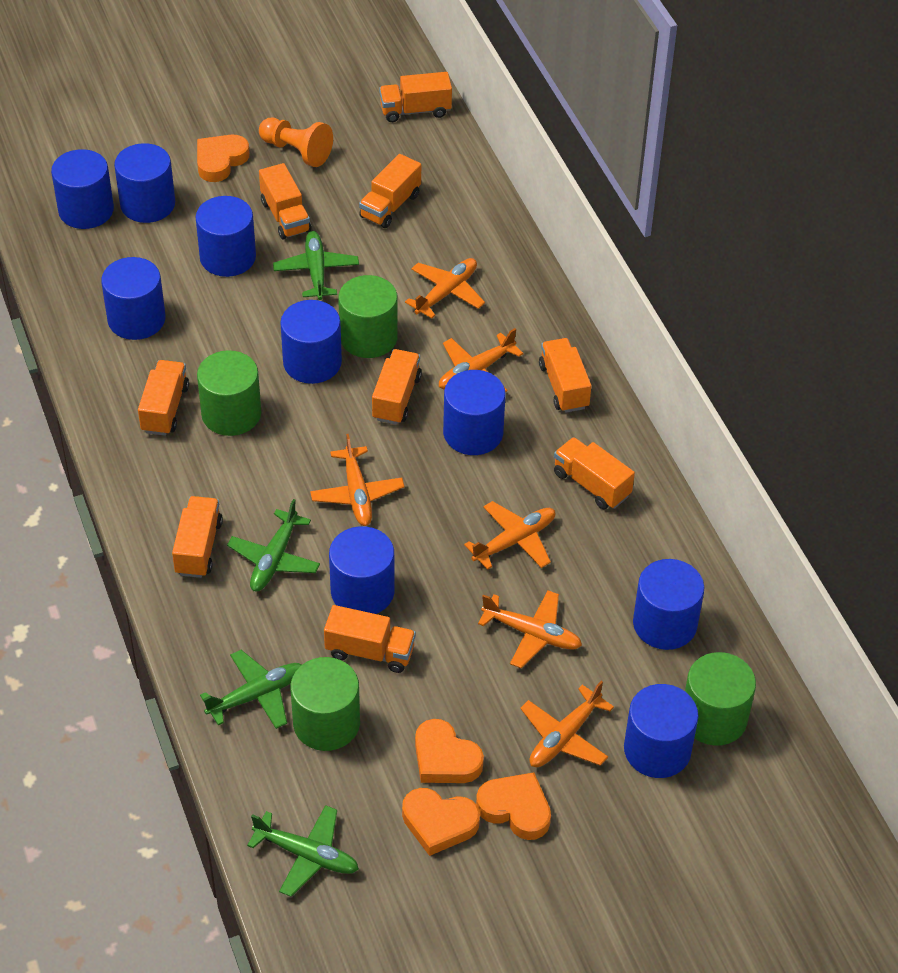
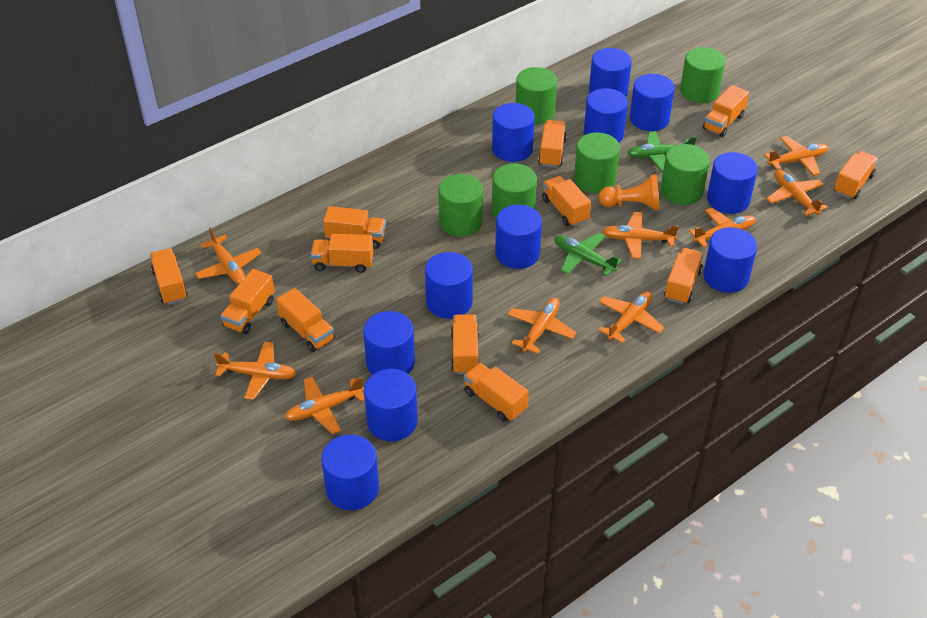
blue cylinder: [51,149,114,229] [101,257,165,340] [114,143,175,223] [196,196,256,277] [280,300,342,384] [329,526,395,614] [443,370,506,455] [624,684,699,778] [633,559,704,650] = 9 -> [321,435,379,510] [363,311,415,375] [364,369,418,441] [425,252,473,319] [492,103,535,162] [495,205,542,269] [584,88,628,143] [589,48,632,97] [630,74,675,131] [703,227,757,293] [707,152,758,214] = 11
green cylinder: [197,350,261,436] [290,657,360,751] [338,275,398,358] [685,652,756,746] = 4 -> [438,174,483,237] [492,164,537,219] [516,67,557,124] [574,133,620,193] [661,144,710,205] [680,47,725,103] = 6
green plane: [200,650,302,729] [227,499,320,591] [247,805,359,897] [273,231,359,300] = 4 -> [554,233,622,276] [627,131,697,172] = 2
orange heart: [197,135,250,182] [402,788,480,856] [415,719,484,783] [476,772,551,840] = 4 -> none = 0
orange plane: [310,434,404,526] [405,258,485,319] [439,328,523,392] [464,501,555,570] [478,590,582,668] [520,681,614,767] = 6 -> [195,228,261,284] [214,342,297,400] [285,376,365,434] [507,298,577,354] [598,291,664,343] [603,212,679,259] [689,208,756,248] [764,136,828,176] [766,170,828,216] = 9
orange truck: [138,360,189,436] [172,496,223,578] [259,163,311,239] [324,605,416,673] [359,154,421,228] [372,349,422,424] [379,72,452,122] [539,338,591,413] [554,437,635,509] = 9 -> [150,248,188,305] [220,269,275,334] [276,288,335,352] [311,234,373,273] [323,206,386,249] [451,314,480,374] [464,363,529,422] [538,120,567,168] [542,176,591,227] [664,248,703,304] [703,85,749,137] [834,151,878,199] = 12

